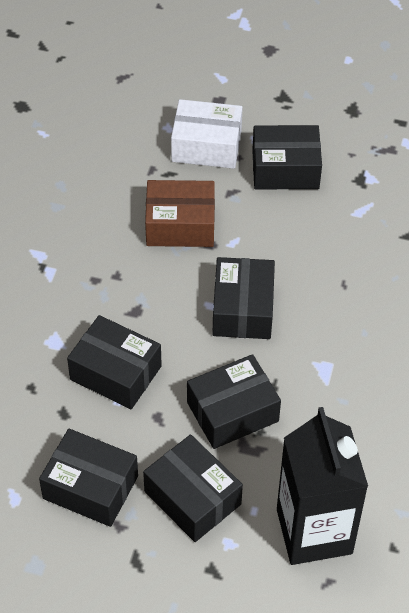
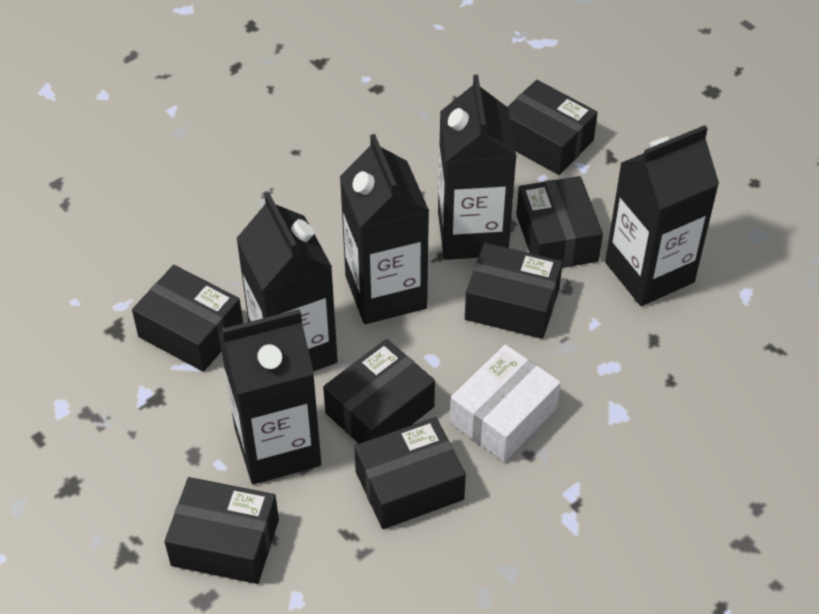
black box: [39,429,138,527] [67,315,162,409] [143,434,243,542] [187,354,281,449] [212,257,275,339] [252,125,322,190] = 6 -> [132,265,243,372] [164,477,279,584] [323,339,435,444] [354,417,466,529] [465,243,563,339] [508,80,598,175] [516,176,603,268] = 7
black carton: [277,407,368,565] = 1 -> [219,309,321,484] [236,192,338,371] [340,134,429,324] [438,75,516,260] [605,125,719,306] = 5
brown box: [145,180,215,247] = 1 -> none = 0

